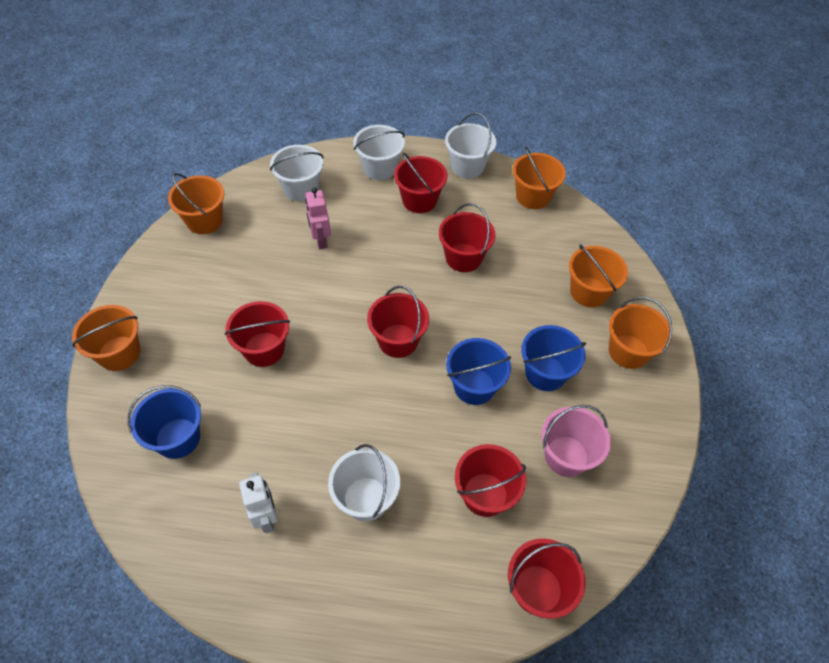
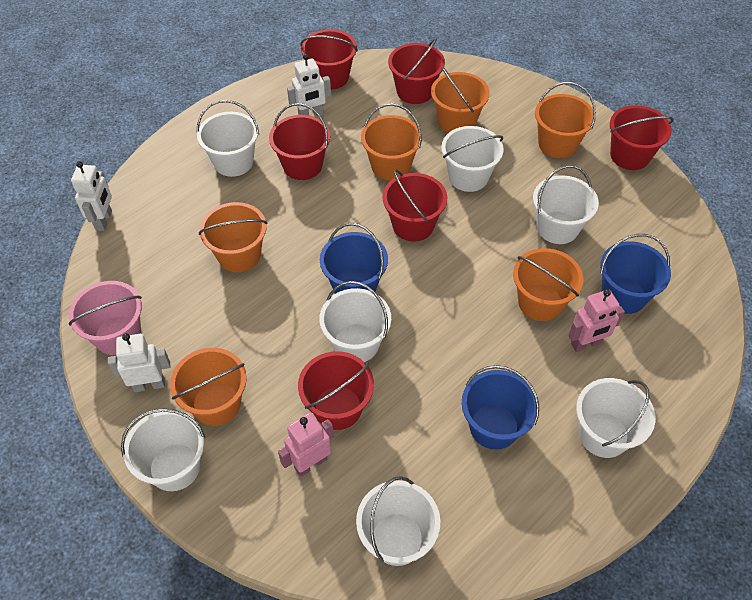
orange bucket: [72,305,140,371] [168,173,224,234] [513,147,566,209] [569,244,628,307] [609,297,672,369] = 5 -> [170,348,247,426] [199,202,268,273] [361,103,422,180] [431,66,490,133] [513,248,584,321] [535,82,596,158] = 6
pink robot: [305,187,331,249] = 1 -> [278,412,334,477] [568,289,625,352] = 2
white bucket: [270,145,324,201] [328,444,400,521] [353,125,405,180] [445,113,496,178] = 4 -> [121,408,205,491] [197,100,259,177] [319,281,391,362] [356,476,440,566] [441,126,504,192] [533,165,599,244] [576,378,655,458] = 7
white robot: [239,472,277,533] = 1 -> [71,161,112,231] [108,333,170,392] [287,54,331,117] = 3

